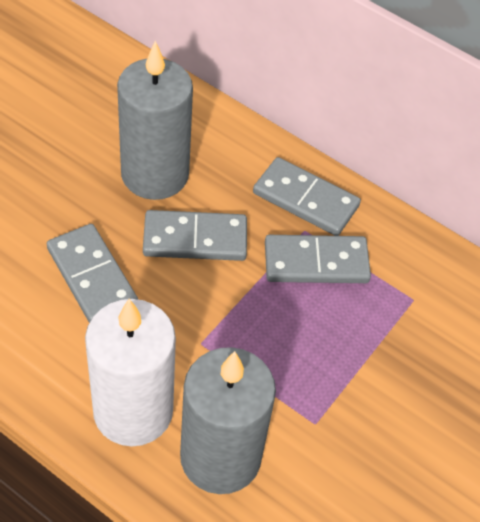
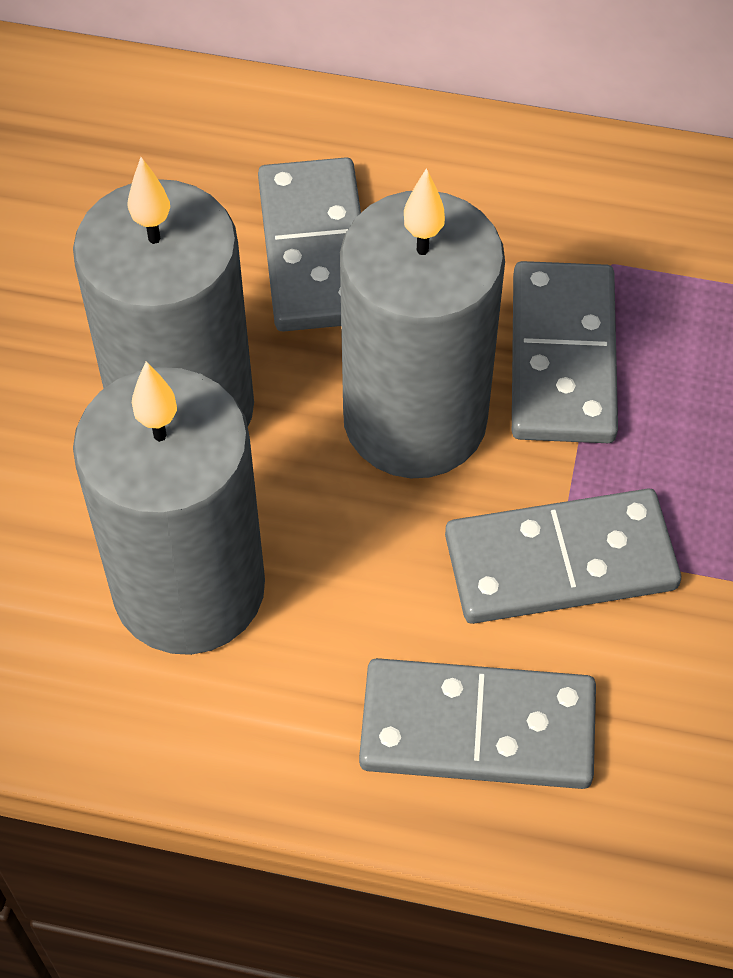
grey candle: [117,41,193,200] [180,347,276,494] = 2 -> [73,157,254,426] [73,362,265,655] [340,168,505,478] = 3
white candle: [85,299,176,446] = 1 -> none = 0

